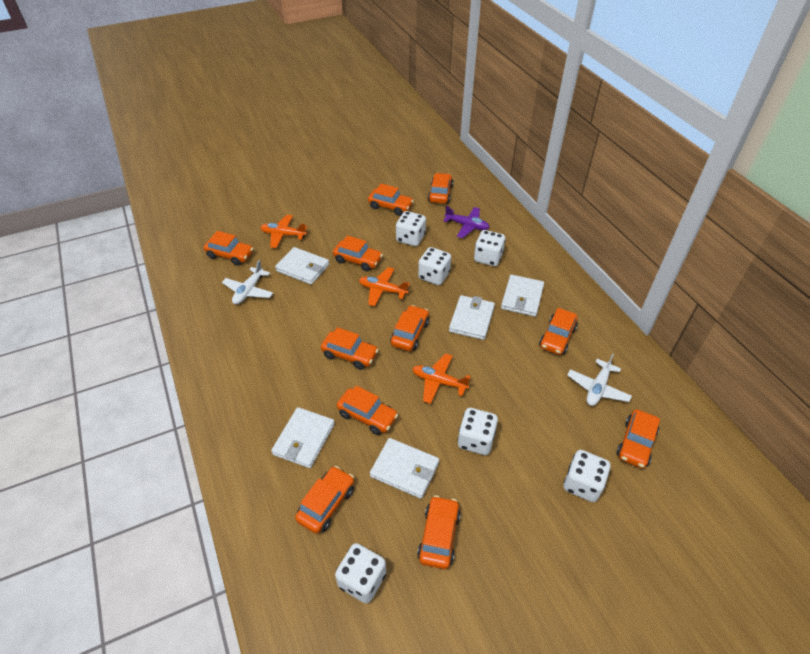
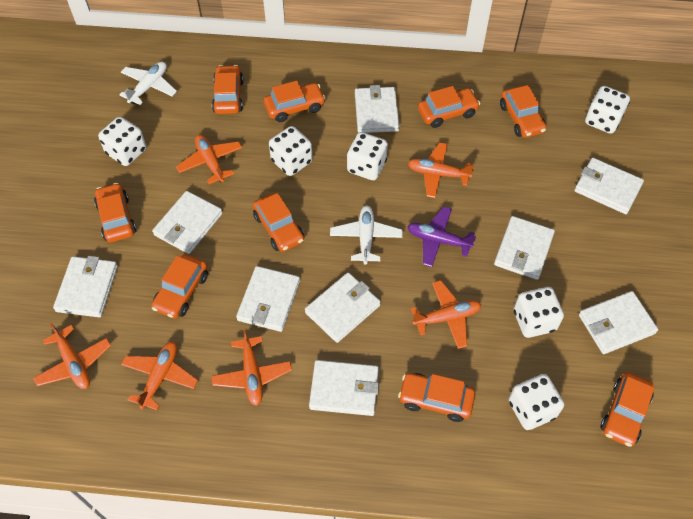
orange car: [204,231,253,266] [295,466,354,534] [321,327,378,370] [333,235,383,271] [337,386,398,435] [368,184,414,216] [390,305,429,351] [417,495,461,569] [428,173,453,204] [539,308,578,355] [616,409,660,468] = 11 -> [94,183,136,242] [152,254,208,319] [212,65,244,114] [253,193,304,252] [264,81,326,122] [398,373,475,422] [418,86,480,128] [500,85,546,138] [601,372,654,447] = 9
orange plane: [260,215,307,248] [359,267,410,306] [412,353,471,404] = 3 -> [33,322,111,389] [121,341,198,410] [176,135,242,184] [211,329,292,406] [408,142,474,198] [411,280,481,349] = 6
white wallet: [271,407,335,468] [275,247,329,285] [370,438,439,499] [449,295,495,340] [501,275,544,317] = 5 -> [53,256,118,317] [152,191,222,254] [236,266,300,332] [305,272,381,343] [309,360,379,416] [355,85,399,133] [494,216,555,280] [574,158,644,214] [579,291,658,354] = 9

